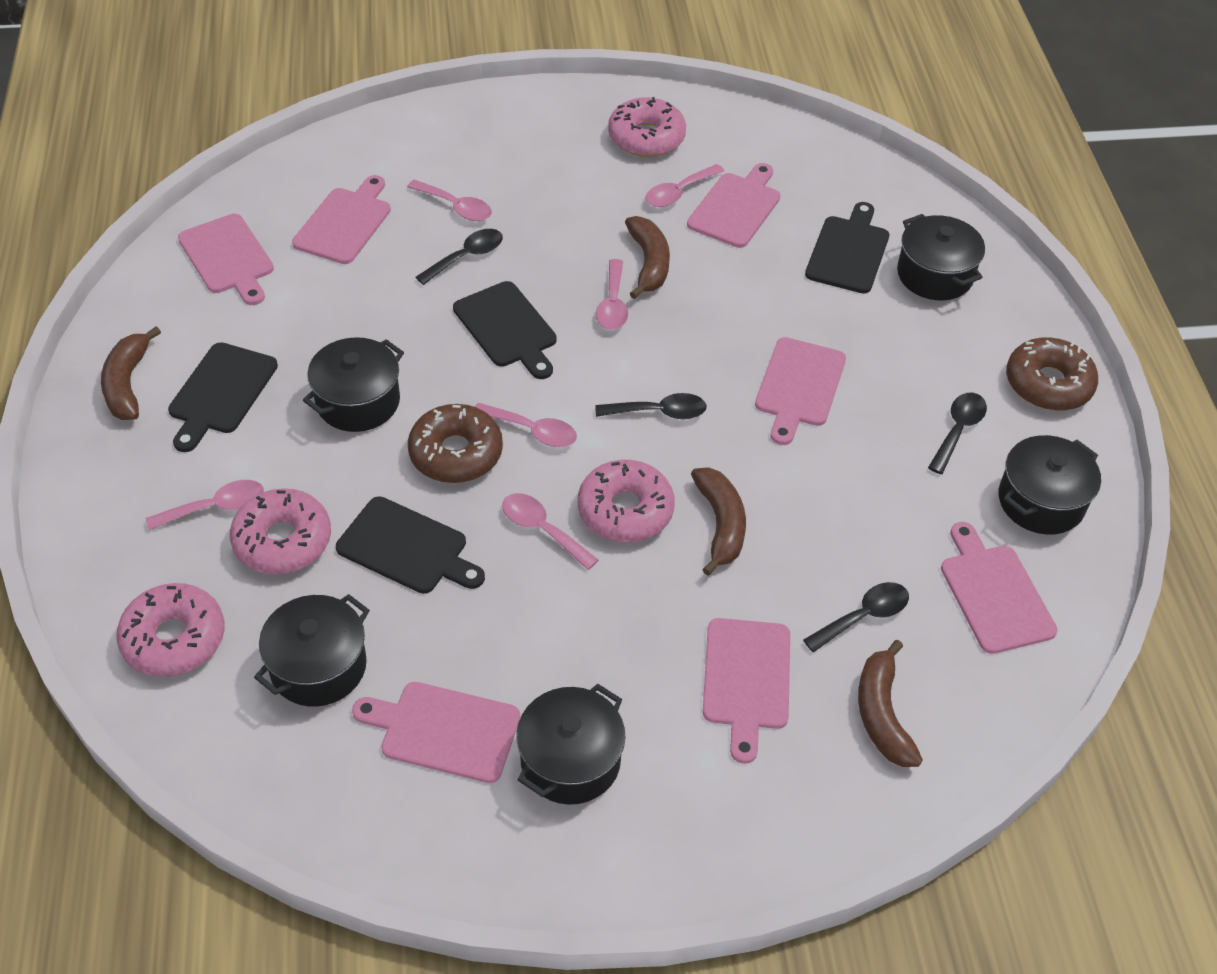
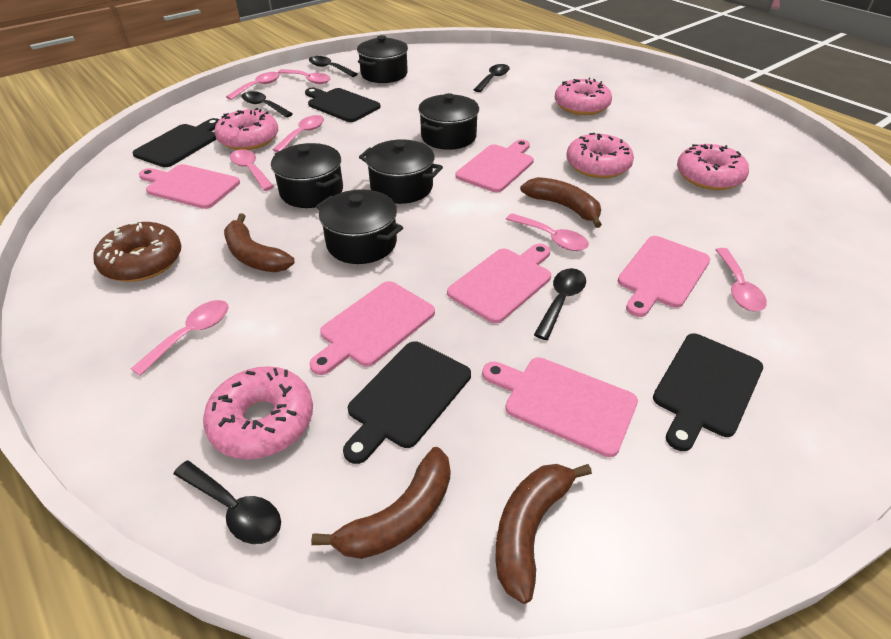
black spoon: [416,229,503,285] [595,393,707,419] [803,582,909,652] [928,393,987,474] = 4 -> [173,461,281,544] [241,91,293,118] [309,56,358,77] [473,64,510,92] [534,268,586,340] = 5
brown donut: [408,404,503,483] [1006,338,1098,411] = 2 -> [93,222,181,282] = 1
pink cutting board: [178,214,274,305] [292,175,391,264] [352,682,520,783] [687,163,780,248] [703,618,790,764] [755,337,846,445] [941,522,1058,654] = 7 -> [139,164,240,209] [309,281,435,375] [447,243,551,323] [455,139,534,193] [482,357,638,457] [618,236,710,317] = 6
pink donut: [116,583,225,677] [230,488,331,574] [578,460,675,543] [608,97,686,157] = 4 -> [203,366,313,459] [214,108,278,150] [555,78,612,115] [566,133,634,178] [677,144,749,190] = 5
pink spoon: [145,480,264,530] [407,179,492,221] [475,403,577,447] [502,493,599,570] [596,259,628,330] [646,164,724,207] = 6 -> [131,300,229,376] [226,72,280,100] [230,149,274,191] [273,115,324,152] [278,69,330,84] [506,213,589,251] [715,248,767,311] = 7

